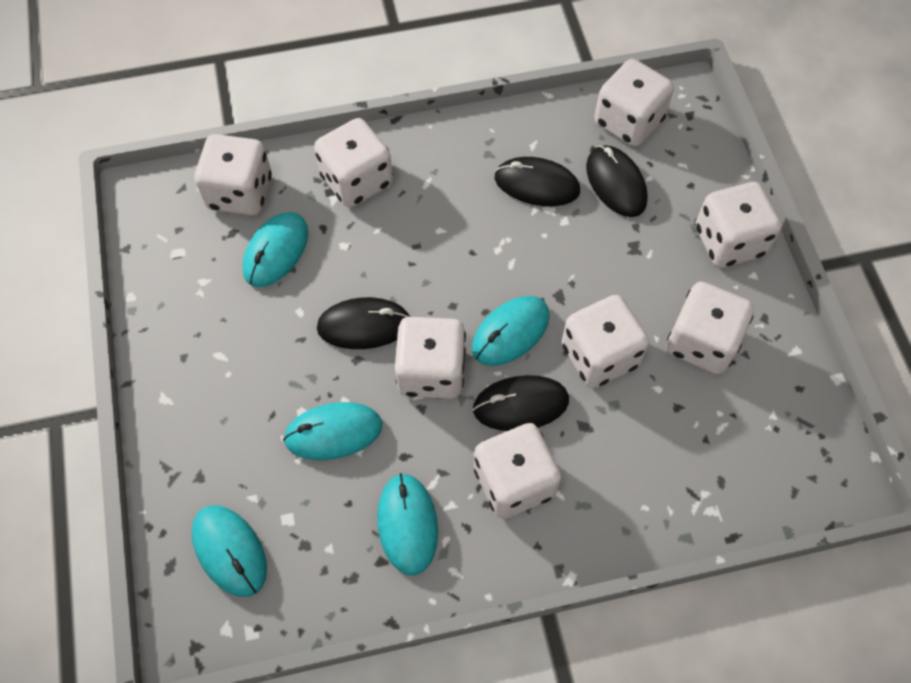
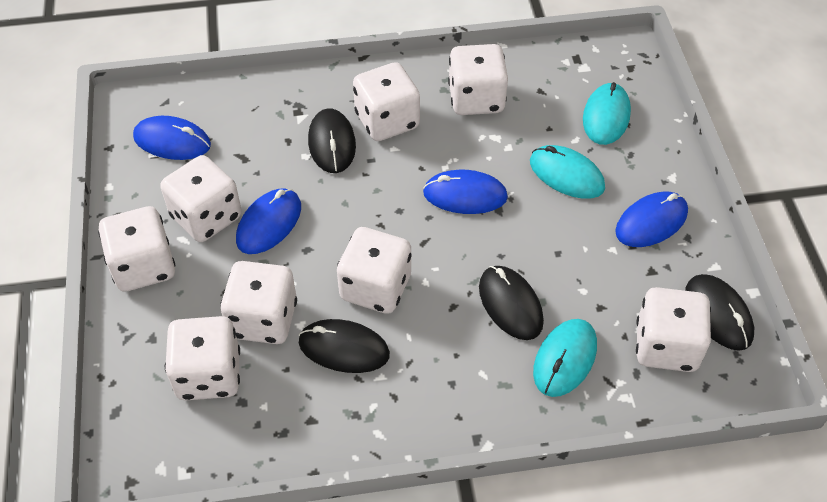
blue mouse: none = 0 -> [133,116,211,160] [236,188,301,254] [423,170,508,214] [615,192,688,247] = 4
turquoise mouse: [192,505,267,597] [243,212,308,287] [283,402,382,460] [377,473,438,575] [472,296,550,366] = 5 -> [530,145,605,199] [533,319,597,397] [583,82,631,145] = 3

